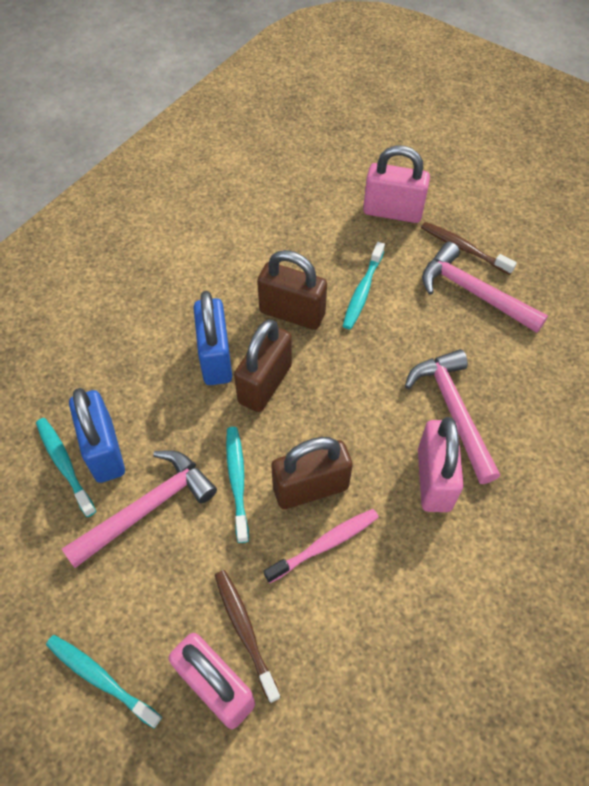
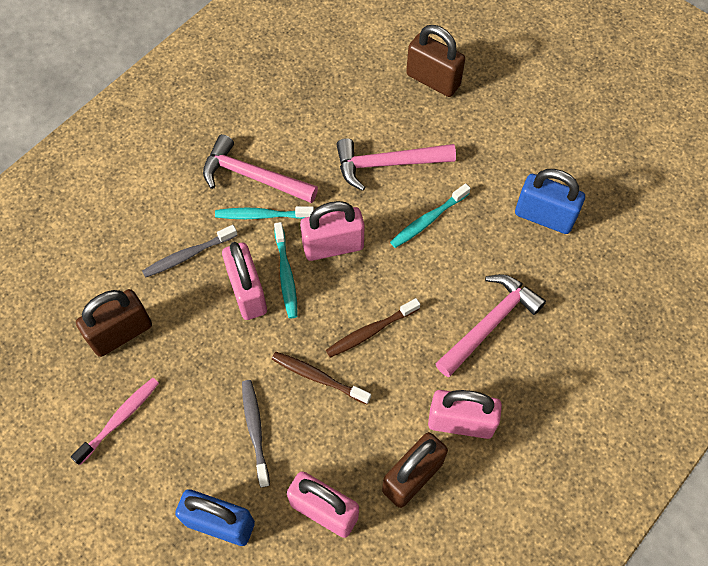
grey toothbrush: none = 0 -> [142,225,238,278] [242,380,270,487] = 2
pink padlock: [169,633,255,729] [363,146,430,223] [418,417,464,512] = 3 -> [222,242,267,320] [287,471,359,538] [300,201,365,261] [428,390,502,439] = 4
turquoise toothbrush: [36,418,96,517] [46,635,162,728] [226,427,249,543] [343,242,385,329] = 4 -> [215,206,314,219] [274,222,298,319] [390,183,471,248] = 3

